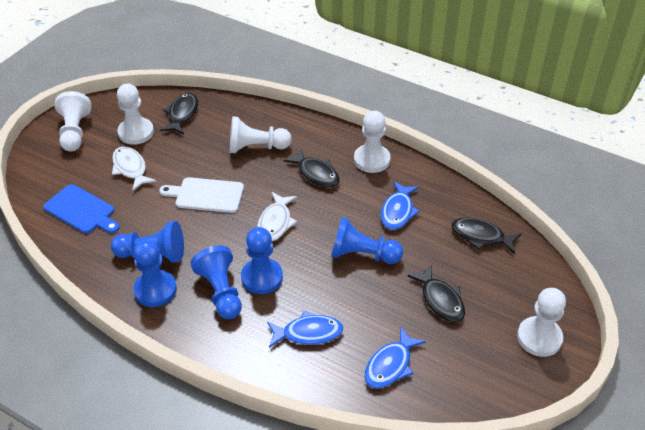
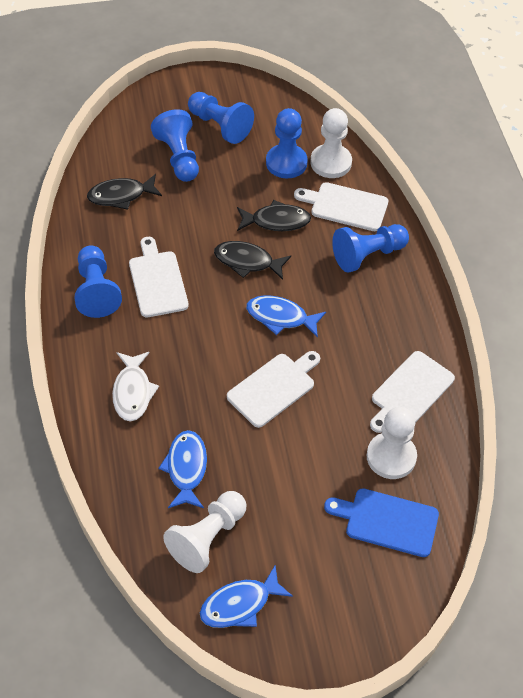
black fish: [160,93,198,134] [283,148,340,187] [407,265,465,322] [452,217,521,254] = 4 -> [87,174,162,210] [214,241,291,280] [237,200,311,231] = 3
white cutting board: [159,177,244,213] = 1 -> [129,237,189,318] [227,351,320,428] [294,182,388,231] [370,351,455,433] = 4
white fish: [112,146,157,191] [257,192,297,242] = 2 -> [112,352,159,422] = 1
white pawn: [55,91,91,152] [117,84,154,145] [230,116,292,153] [354,111,391,173] [517,288,566,357] = 5 -> [163,491,246,573] [310,108,352,178] [367,407,417,479] = 3

